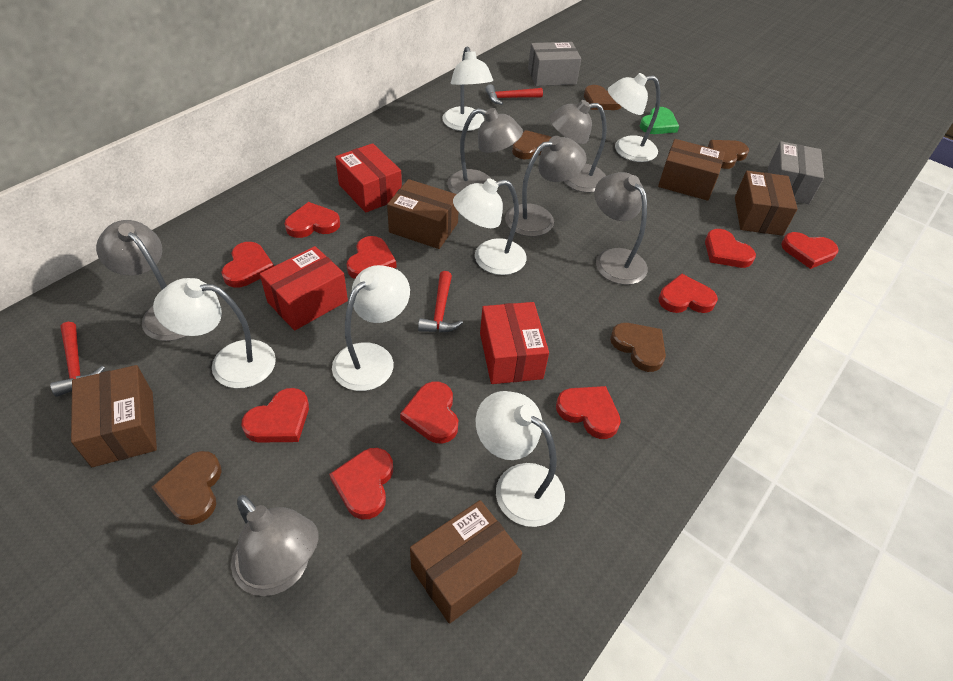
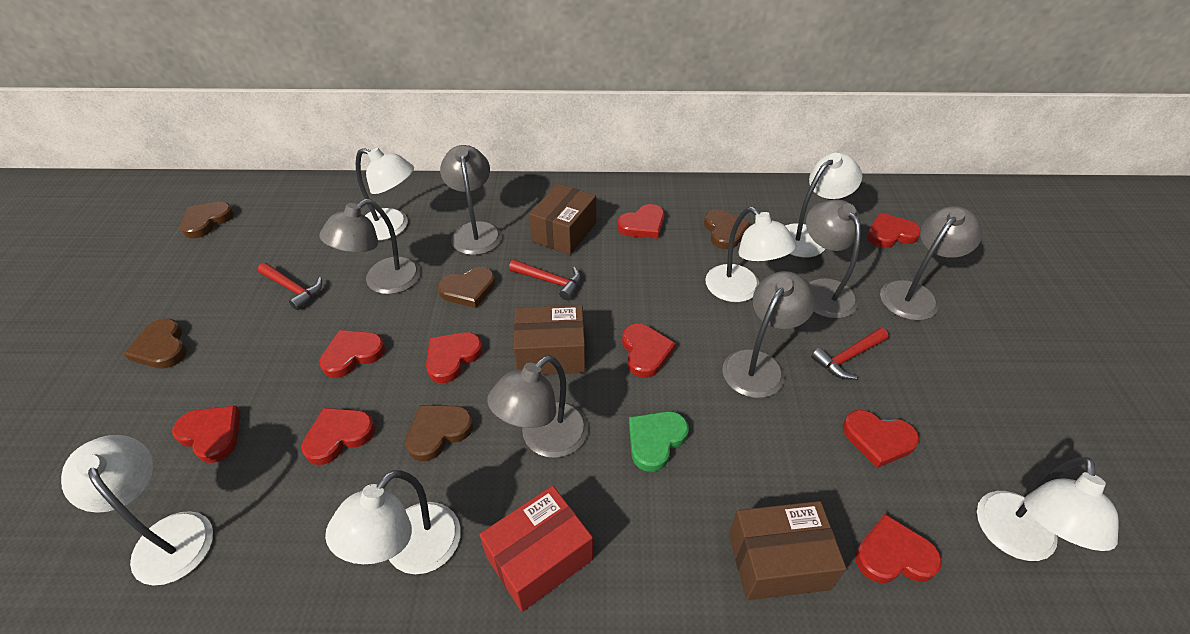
brown box: [71,365,157,467] [387,179,458,249] [410,500,522,624] [658,139,725,201] [735,171,798,236] = 5 -> [514,305,585,375] [529,183,596,255] [729,501,847,600] = 3
grey box: [528,42,581,86] [768,141,824,204] = 2 -> none = 0
red box: [260,246,348,331] [335,143,402,213] [480,302,549,384] = 3 -> [479,486,593,612] = 1
red heart: [221,242,274,288] [242,388,309,443] [285,202,340,238] [329,448,393,519] [346,236,397,279] [400,381,458,444] [556,386,621,439] [659,273,718,313] [705,229,756,268] [781,232,839,269] = 10 -> [172,406,241,463] [301,408,375,465] [319,330,386,378] [426,332,483,383] [617,204,665,239] [622,323,676,378] [843,410,919,468] [855,514,942,583] [867,213,921,248] = 9

